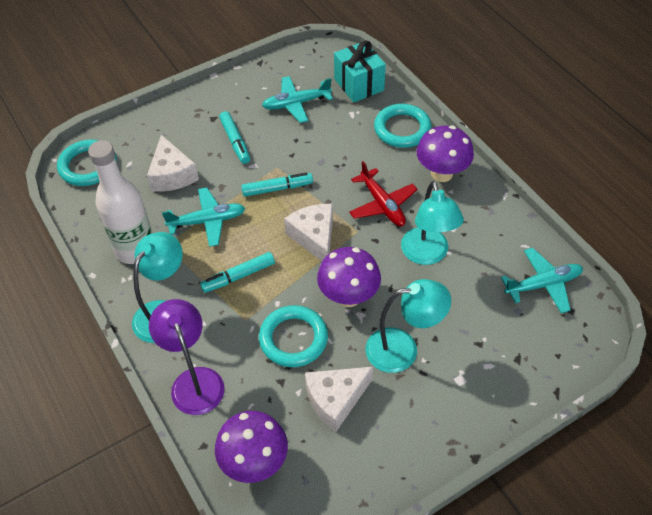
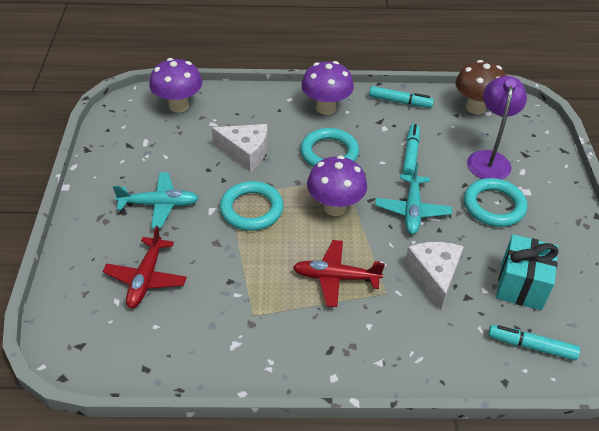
brown mushroom: none = 0 -> [455,60,507,114] = 1
red plane: [349,161,418,226] = 1 -> [102,226,187,308] [293,240,385,307] = 2
turquoise lamp: [132,232,183,343] [366,279,451,373] [401,181,464,265] = 3 -> none = 0
turquoise plane: [162,187,245,247] [262,76,333,123] [501,248,583,313] = 3 -> [113,172,199,229] [375,163,452,234] = 2
white bottle: [88,140,152,264] = 1 -> none = 0
white cheese: [147,135,199,192] [284,204,333,261] [305,367,373,432] = 3 -> [212,124,267,172] [405,242,464,310] = 2

